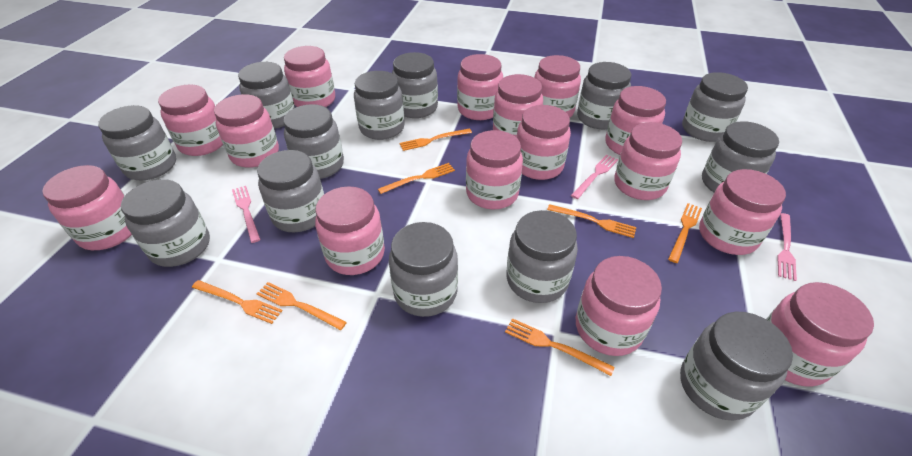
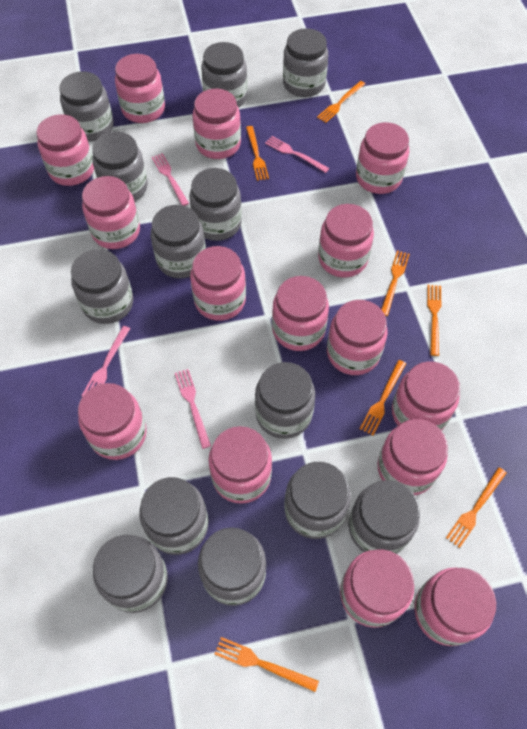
pink fork: [232,186,261,243] [571,155,618,199] [777,213,797,281] = 3 -> [82,326,131,397] [152,153,189,206] [175,369,211,449] [265,136,329,173] = 4

